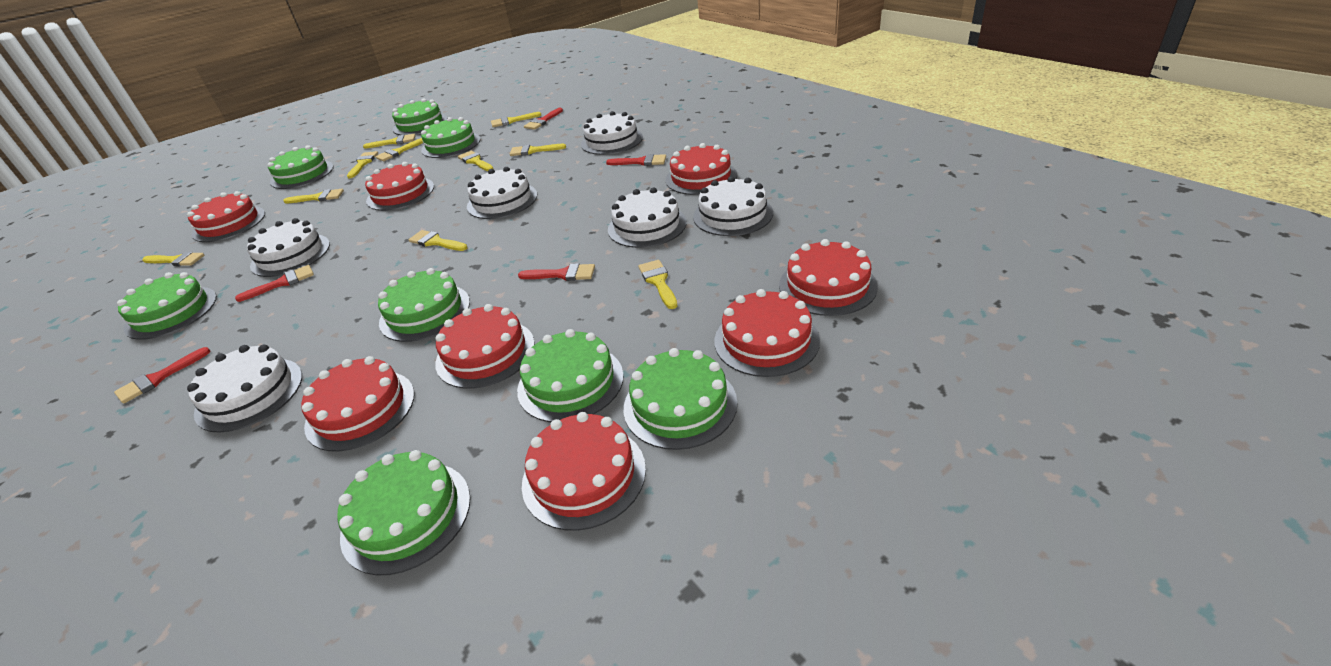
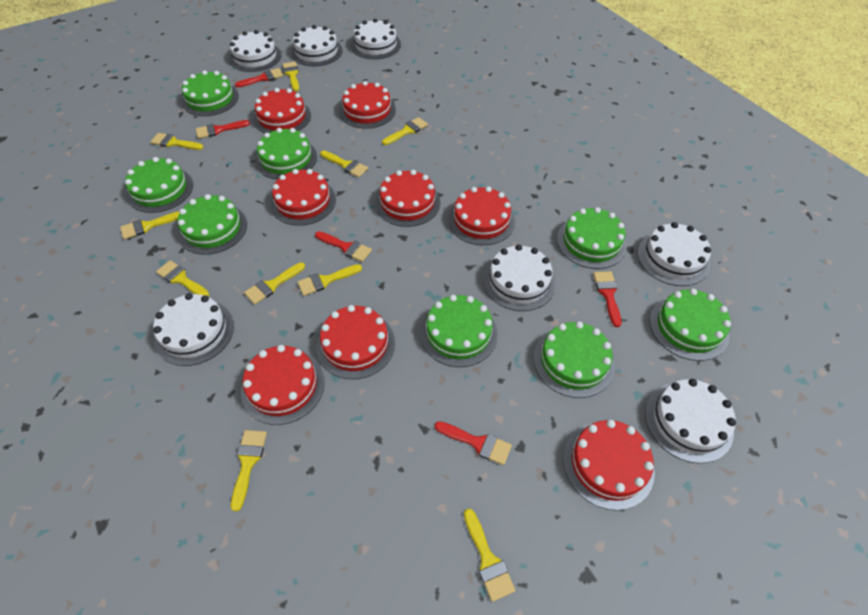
white cake: [187,345,302,433] [247,218,330,277] [467,167,537,219] [581,111,643,155] [608,187,687,248] [693,176,773,236] = 6 -> [153,293,234,366] [229,30,281,72] [291,25,342,66] [351,19,401,59] [483,244,556,311] [638,222,711,286] [645,379,736,463] = 7

